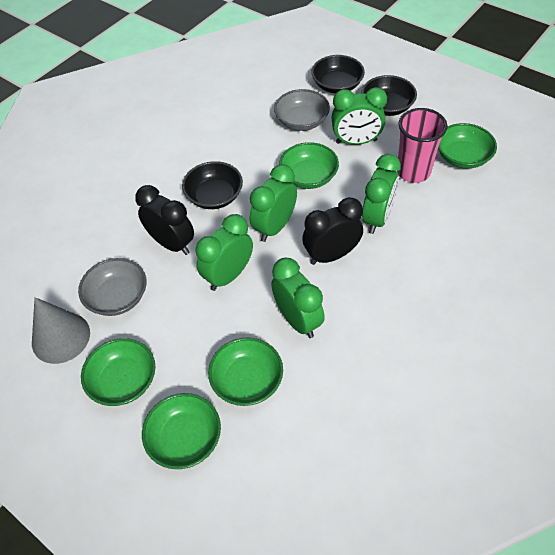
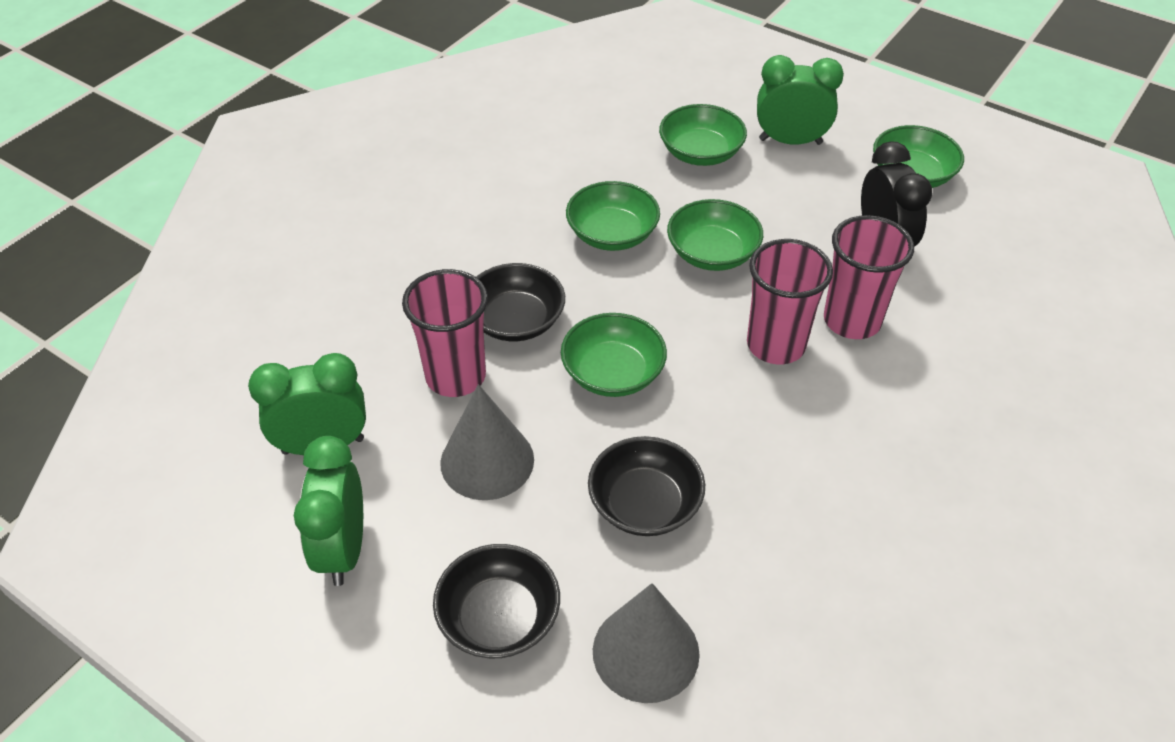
black clock: [135,185,194,255] [302,197,363,265] = 2 -> [861,141,932,247] = 1
green clock: [195,214,253,291] [250,164,297,242] [271,258,325,338] [331,87,387,145] [362,154,401,234] = 5 -> [248,353,366,455] [294,436,363,586] [757,55,844,145] = 3
grey bowl: [78,258,146,316] [274,89,330,131] = 2 -> none = 0
grey cone: [32,297,90,364] = 1 -> [440,384,534,500] [593,583,700,703] = 2
pink cup: [397,108,447,183] = 1 -> [402,269,488,397] [747,239,833,364] [824,215,914,339] = 3

